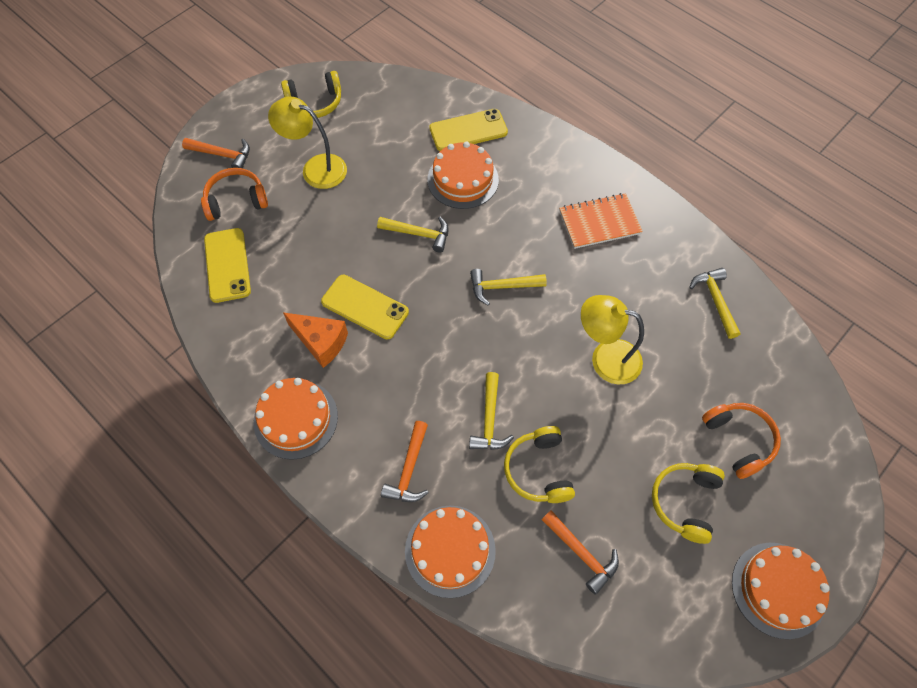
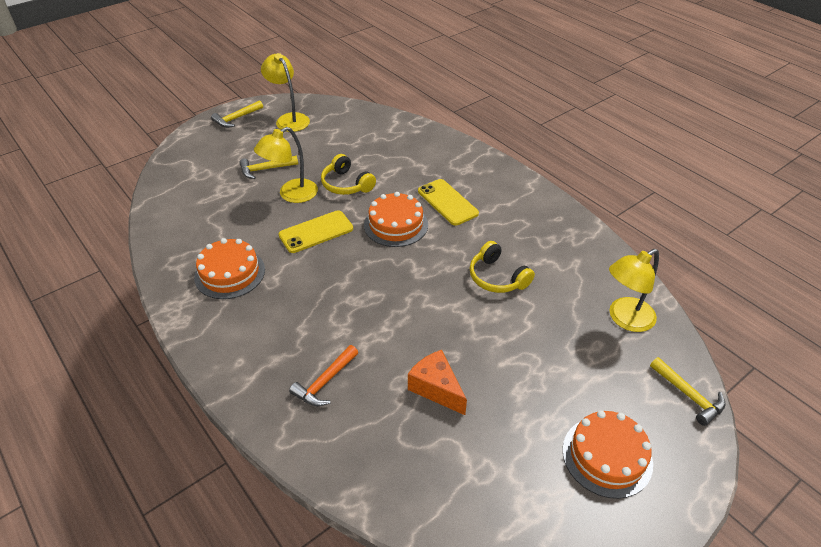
orange cake: [254,378,338,460] [405,506,496,598] [427,142,499,209] [732,543,830,639] = 4 -> [194,238,265,299] [364,192,428,247] [562,410,653,499] = 3
orange hammer: [182,138,250,168] [381,421,429,502] [542,510,619,595] = 3 -> [289,345,358,406] = 1
orange headphones: [201,168,268,221] [702,403,781,479] = 2 -> none = 0
orange notebook: [559,193,643,249] = 1 -> none = 0
yellow hammer: [377,217,449,253] [469,372,514,450] [470,269,547,306] [689,268,740,339] = 4 -> [211,100,263,128] [239,156,298,179] [650,357,726,426] = 3
yellow headphones: [281,71,341,118] [504,426,575,503] [652,463,725,544] = 3 -> [321,154,376,195] [470,241,535,293] = 2
yellow lamp: [268,97,347,189] [581,295,644,384] = 2 -> [254,127,318,203] [261,53,310,132] [609,249,659,332] = 3
yellow phone: [204,228,251,303] [321,275,409,339] [429,109,508,151] = 3 -> [279,210,353,253] [418,179,479,226] = 2

